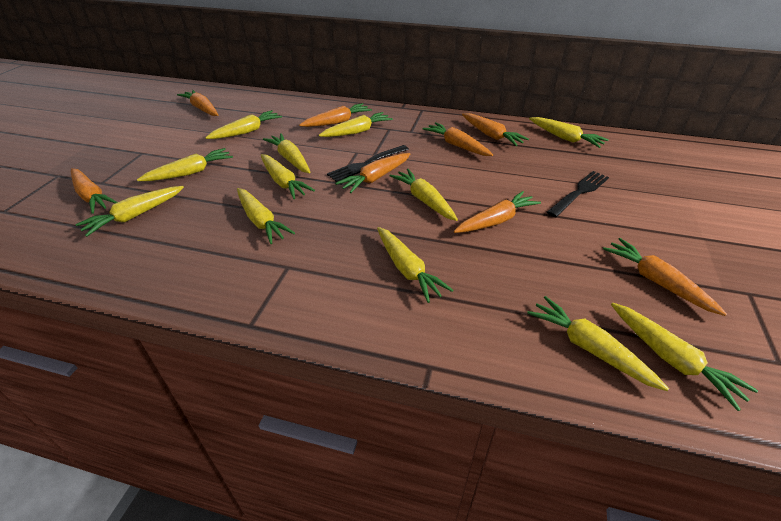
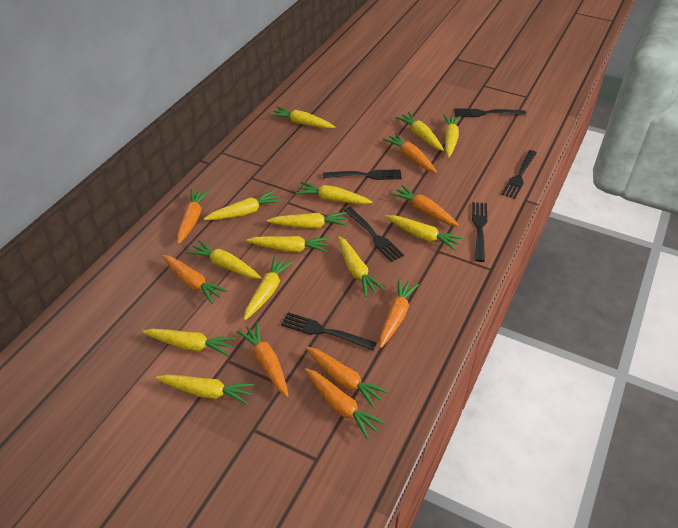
black fork: [327,145,409,182] [547,171,609,217] = 2 -> [281,312,377,351] [323,169,402,180] [344,207,404,262] [454,108,526,117] [472,202,487,262] [502,150,537,199] = 6
yellow carrot: [76,186,184,237] [137,148,233,181] [205,110,282,139] [237,188,295,244] [261,154,315,199] [263,133,310,173] [319,112,393,137] [377,227,453,303] [389,169,458,221] [527,296,669,391] [529,117,609,148] [611,303,758,411] = 12 -> [142,329,235,356] [155,374,254,405] [186,240,262,279] [204,190,282,220] [244,255,294,320] [246,236,330,253] [267,212,348,229] [270,106,335,129] [295,182,372,204] [338,236,385,297] [385,215,463,251] [396,112,444,151] [443,115,460,158] = 13

